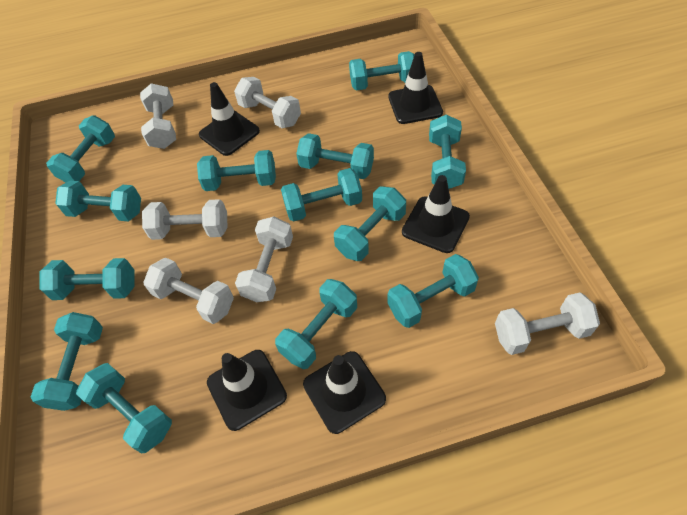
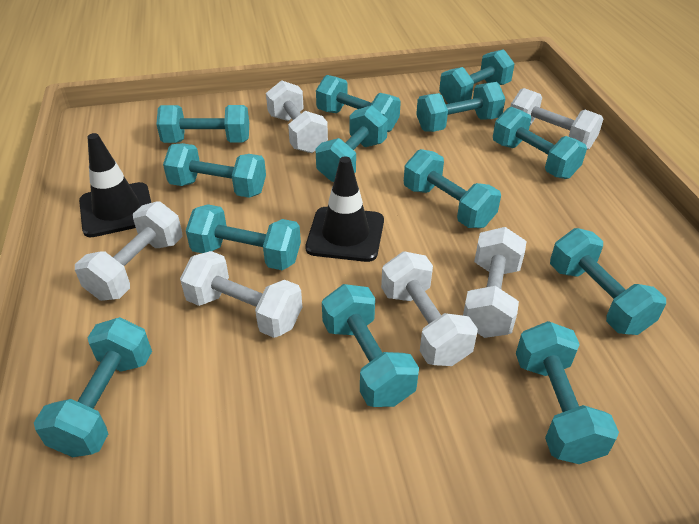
black traffic cone: [199,82,260,156] [207,350,287,431] [303,351,386,434] [388,52,443,124] [402,175,470,253] = 5 -> [79,133,151,238] [305,156,384,262] = 2

